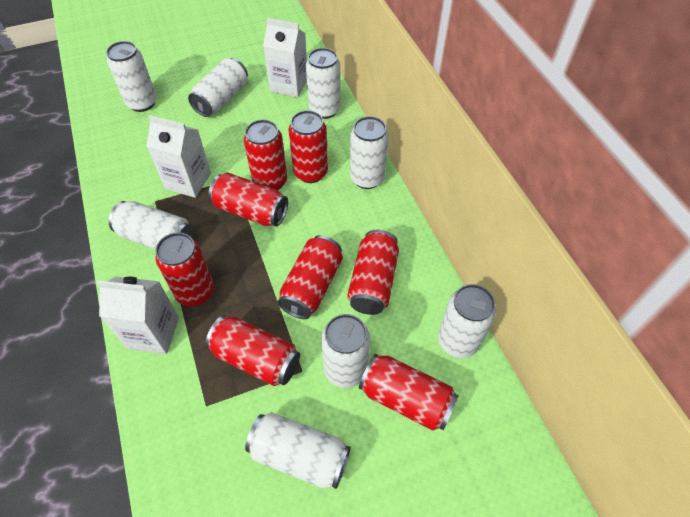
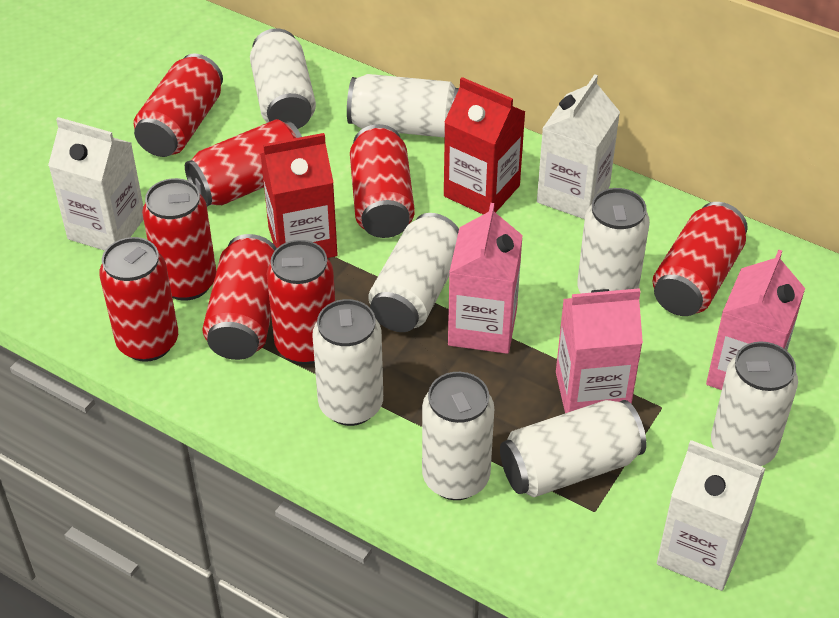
pink carton: none = 0 -> [448,203,523,354] [556,288,643,413] [706,250,805,390] = 3
red carton: none = 0 -> [260,133,338,258] [444,77,525,214] = 2

